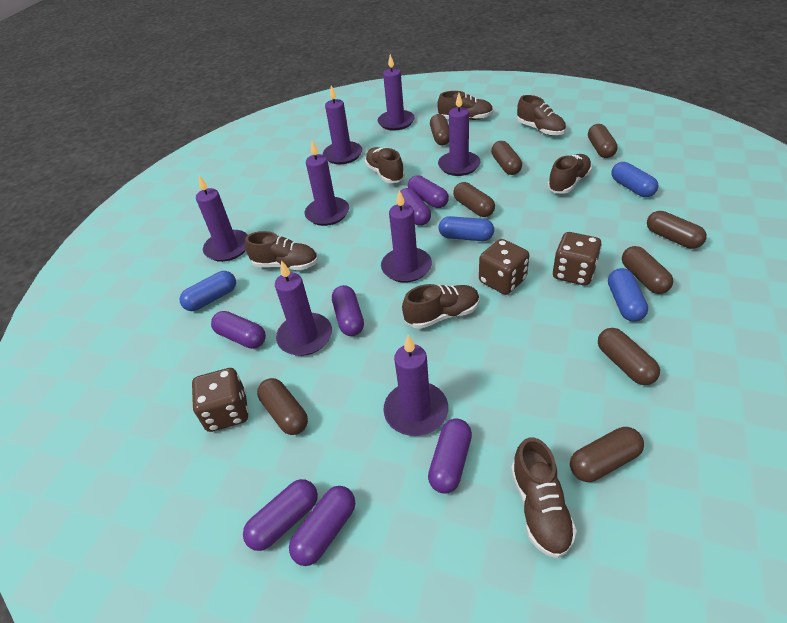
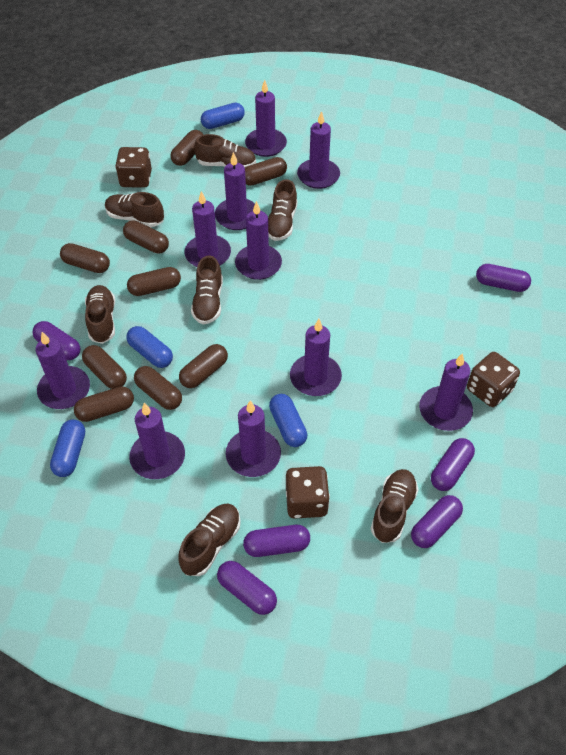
purple candle: [196,175,248,262] [275,260,332,356] [305,141,349,226] [323,85,362,164] [378,54,415,131] [381,190,432,283] [383,335,448,436] [438,93,480,176] = 8 -> [36,332,90,409] [129,403,185,479] [185,191,231,267] [215,152,255,230] [226,400,281,477] [235,201,282,280] [245,80,287,157] [290,319,342,396] [297,111,340,189] [419,353,473,431] = 10
purple capsule: [211,311,266,349] [243,479,318,551] [289,486,355,566] [332,285,364,336] [400,188,431,226] [408,175,449,208] [428,418,472,494] = 7 -> [33,321,80,360] [217,561,277,615] [243,525,310,557] [411,495,463,548] [431,438,475,491] [476,264,531,292] = 6

